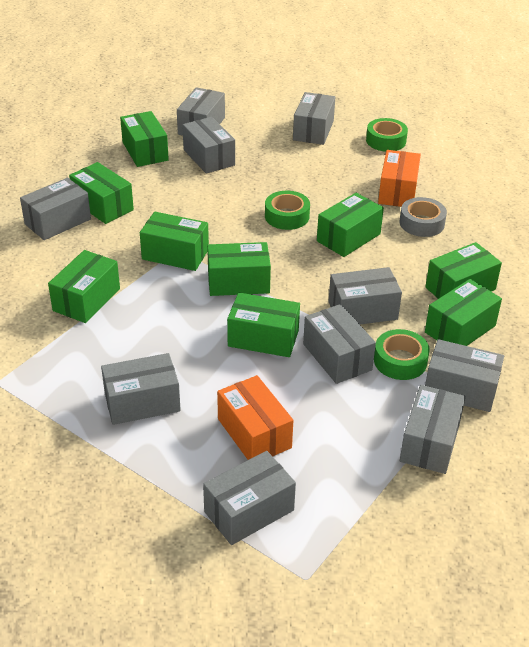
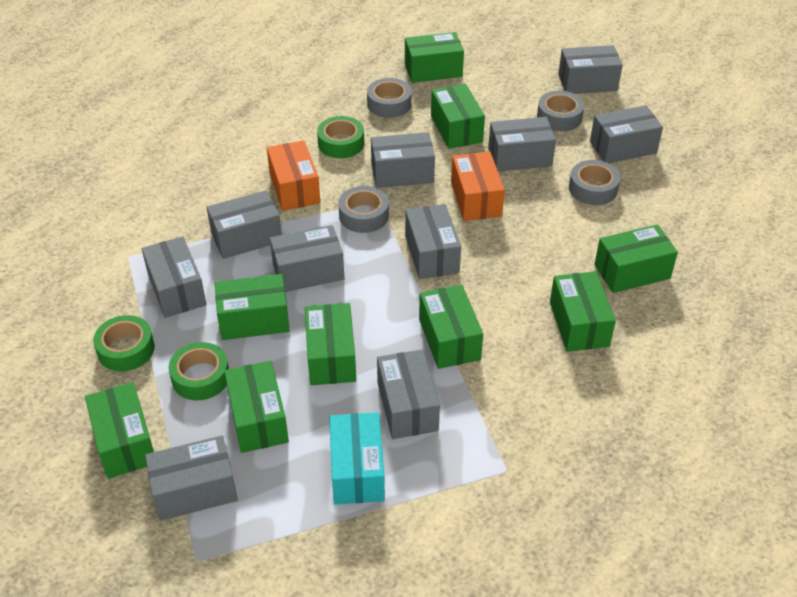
grey tape: [399,197,447,237] = 1 -> [338,186,389,233] [367,78,412,118] [537,91,584,131] [569,160,620,205] = 4
turquoise box: none = 0 -> [329,412,385,505] = 1

